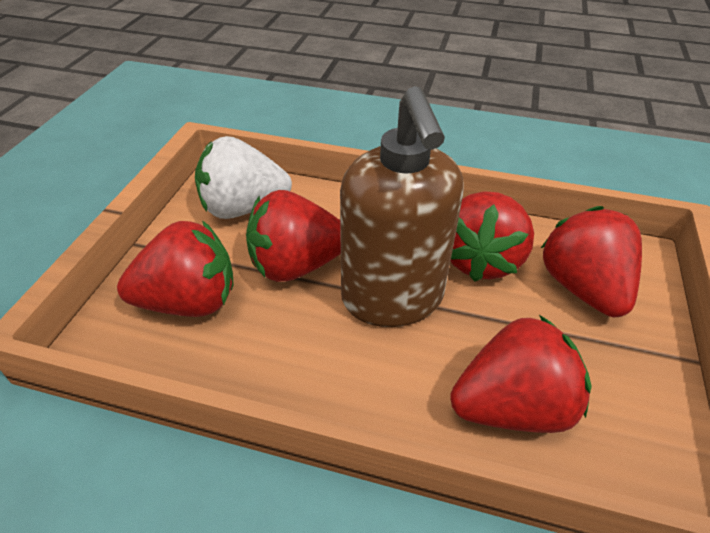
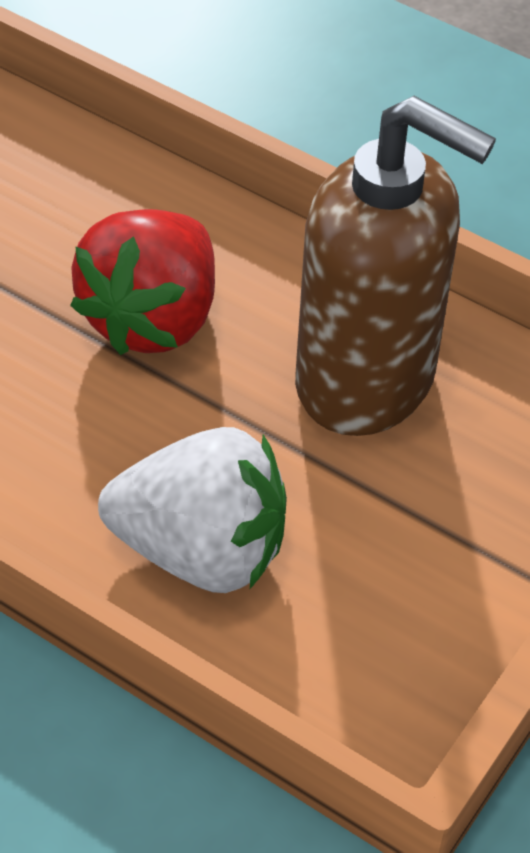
red strawberry: [117,220,233,317] [246,190,341,282] [450,191,534,282] [450,315,592,433] [541,206,642,317] = 5 -> [70,209,215,355] = 1

